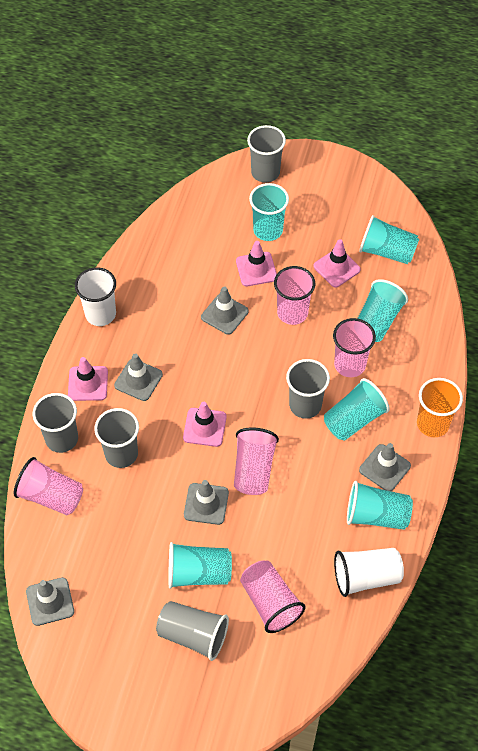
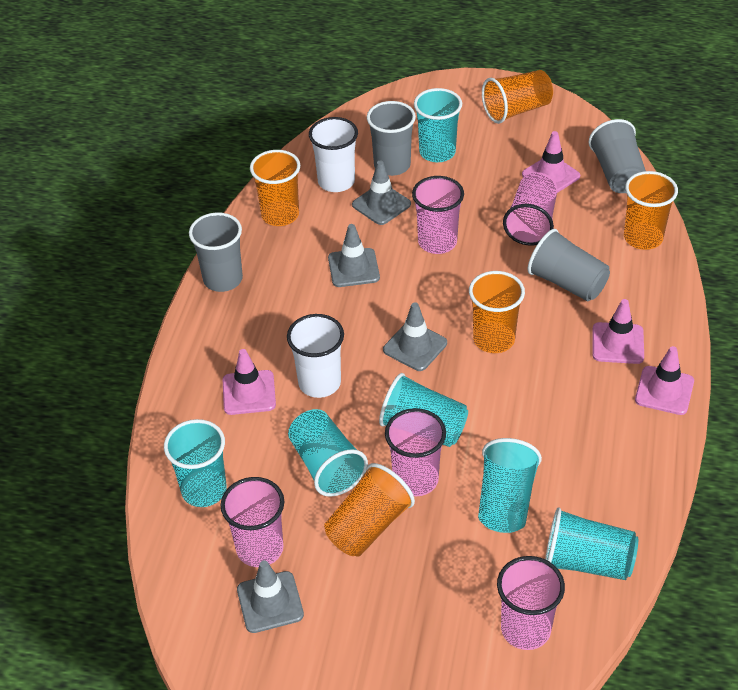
grey cup: [33,393,78,453] [94,408,139,468] [156,601,229,661] [247,125,286,183] [286,359,330,419] = 5 -> [189,213,243,292] [367,101,416,176] [528,229,610,301] [589,119,646,193] = 4
grey traffic cone: [26,577,74,626] [114,353,163,401] [184,480,229,525] [201,286,249,335] [359,443,411,491] = 5 -> [237,560,304,633] [328,224,380,287] [352,161,411,225] [383,302,447,371] = 4
orange cup: [417,378,463,437] = 1 -> [250,150,300,226] [324,463,415,557] [469,271,525,353] [482,70,553,124] [624,171,678,250] = 5

